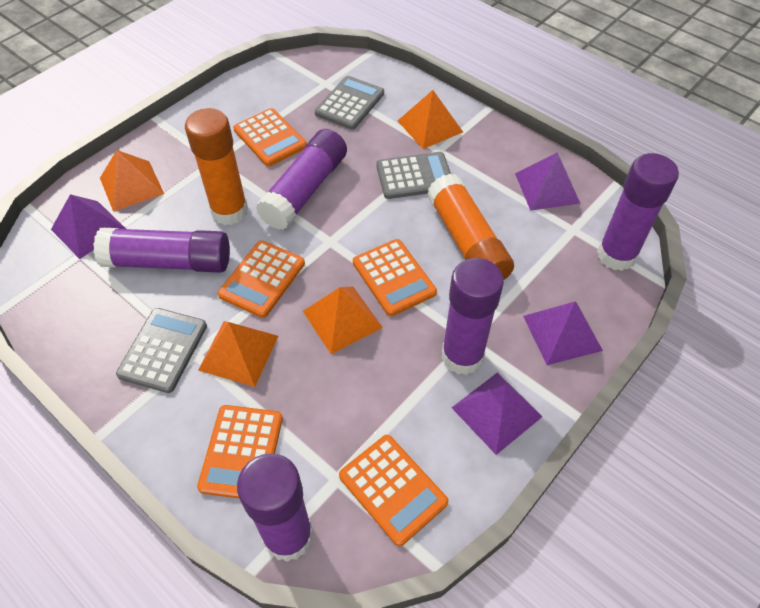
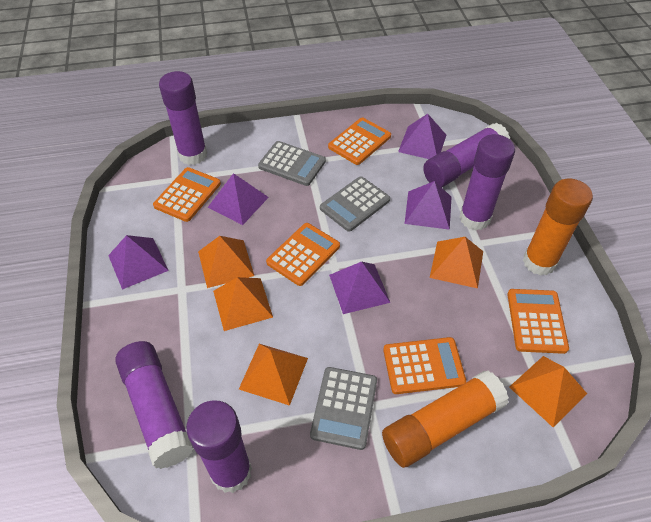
orange pyramid: [100,150,164,212] [198,321,279,387] [303,287,383,354] [398,90,463,149] = 4 -> [198,236,254,288] [213,277,273,331] [239,344,308,406] [430,237,483,289] [509,356,587,427] = 5
purple pyramid: [51,194,126,259] [452,372,542,455] [515,152,581,211] [523,301,603,365] = 4 -> [108,235,169,290] [208,173,269,225] [329,261,390,314] [398,114,446,159] [405,181,452,230] = 5

